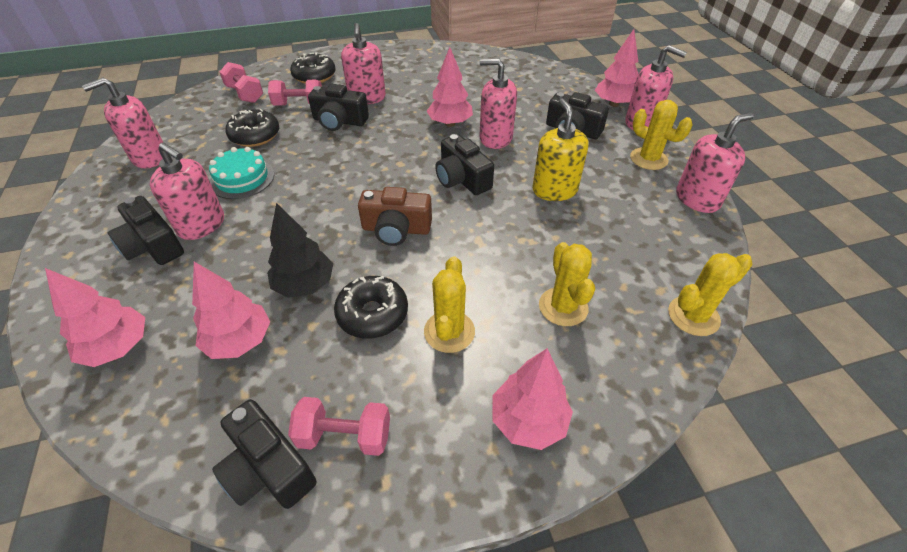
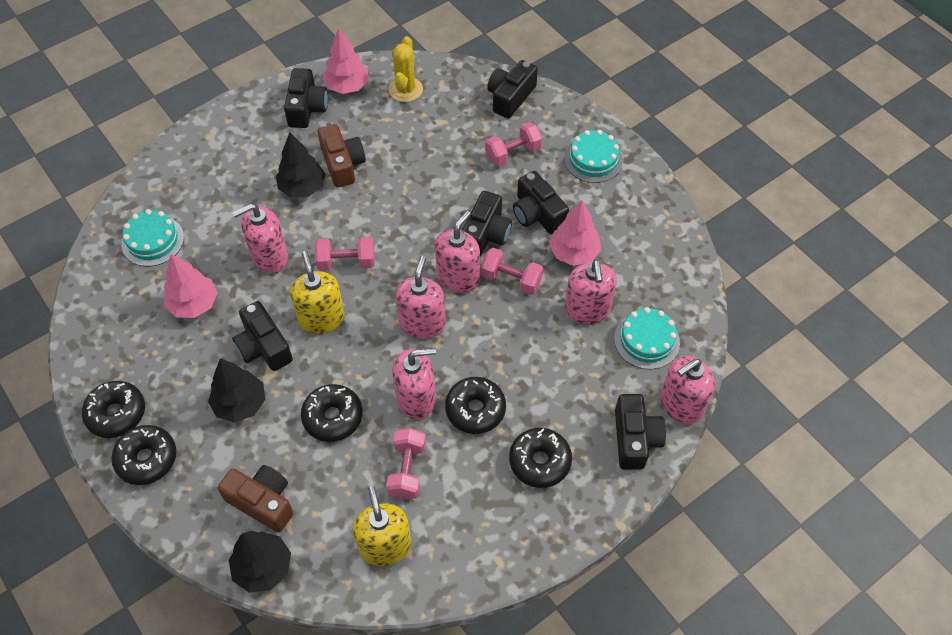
black camera: [108,196,184,265] [212,399,316,509] [308,84,369,131] [435,134,494,195] [546,92,609,139] = 5 -> [232,301,293,371] [284,68,328,128] [462,191,512,256] [487,60,538,119] [513,171,569,234] [615,394,666,470] = 6
black donut: [225,109,279,147] [290,53,336,84] [334,276,408,339] = 3 -> [82,381,145,438] [111,425,176,485] [301,384,363,442] [445,377,506,434] [509,428,572,488] = 5
black tree: [267,203,333,298] = 1 -> [208,358,265,423] [229,531,291,593] [276,132,326,197] = 3
brown camera: [358,187,432,246] = 1 -> [218,465,293,532] [318,124,366,187] = 2
pink dumbbell: [220,62,263,103] [268,80,322,106] [288,397,390,456] = 3 -> [314,237,375,271] [386,428,426,500] [481,248,543,295] [485,122,543,166] = 4
pink tree: [45,268,145,367] [192,262,270,359] [426,47,473,127] [493,348,573,450] [595,29,638,107] = 5 -> [164,254,217,318] [322,28,369,94] [549,200,601,266] = 3
turquoise cake: [209,147,274,199] = 1 -> [122,209,184,267] [564,130,623,183] [614,307,680,369] = 3
yellow cactus: [424,256,475,353] [539,242,595,326] [630,100,693,170] [668,253,753,336] = 4 -> [389,36,423,102] = 1
yellow soap dispenser: [532,99,589,201] = 1 -> [290,251,345,334] [353,486,411,566] = 2

